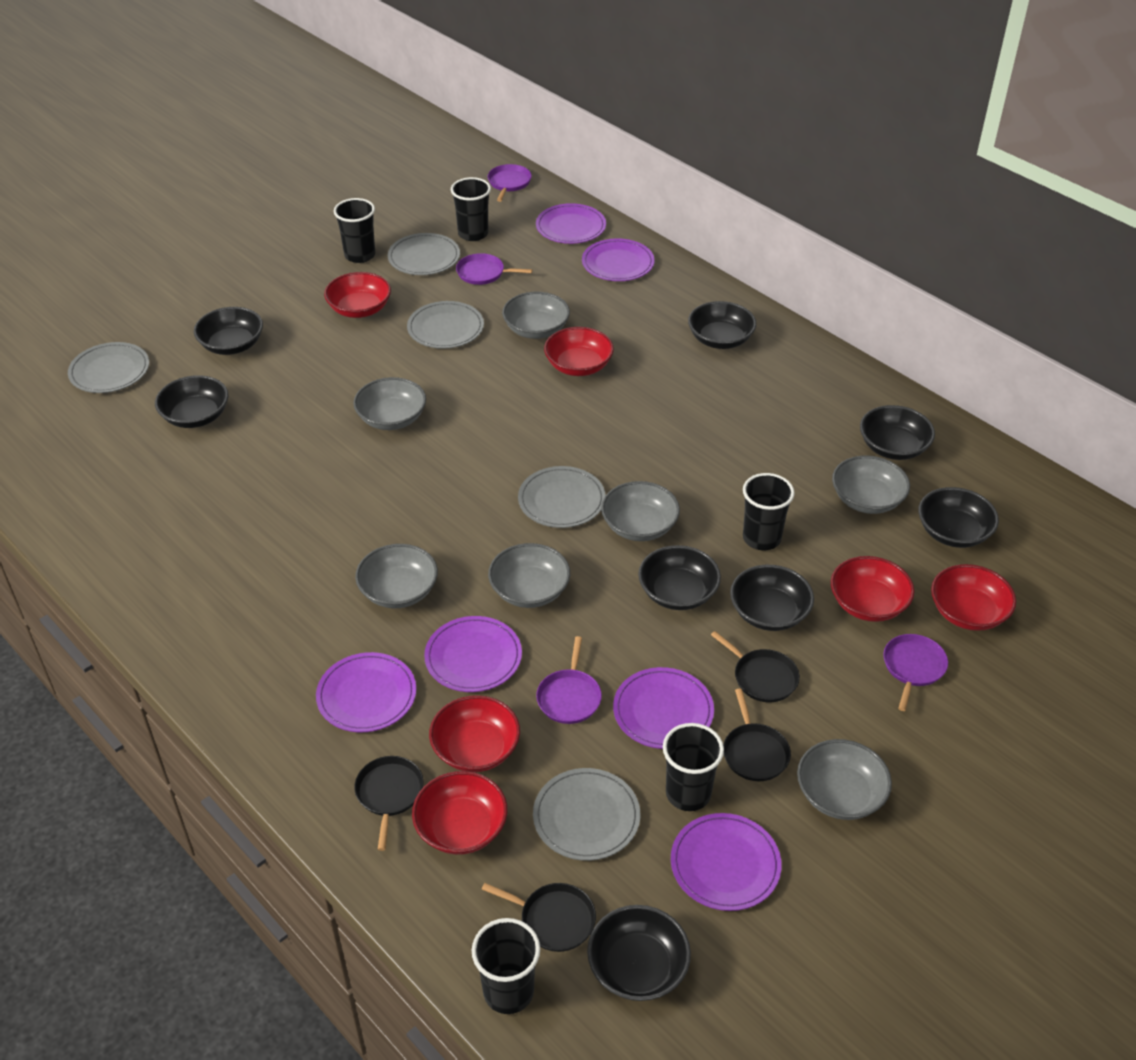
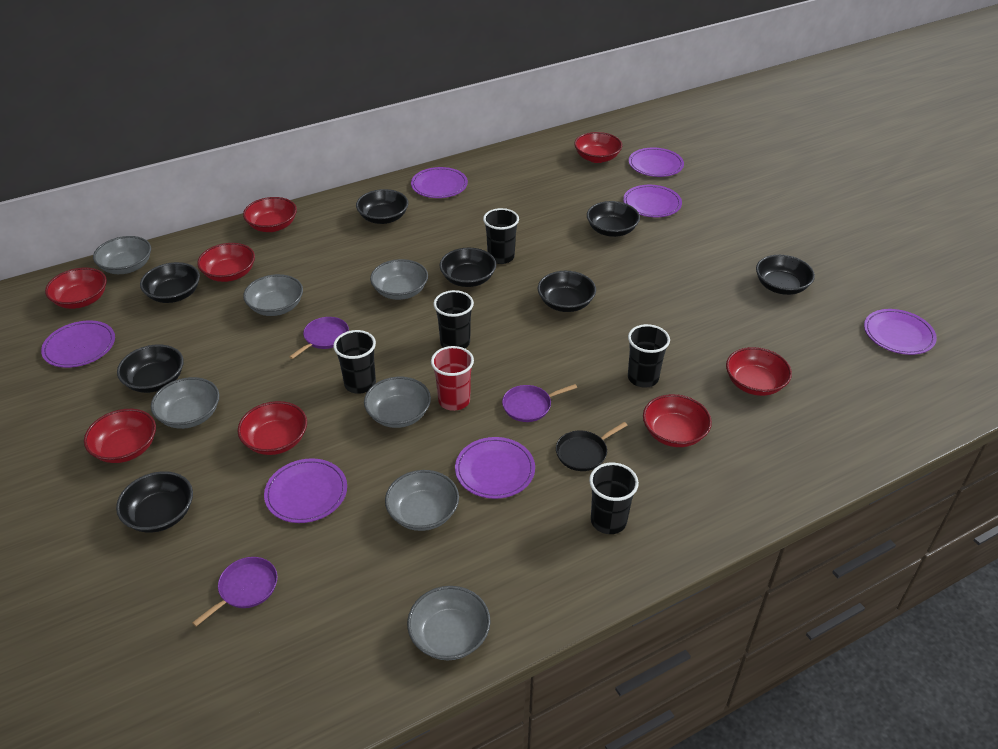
black pan: [354,756,424,851] [482,883,596,952] [711,631,800,702] [723,689,791,781] = 4 -> [556,422,628,471] = 1
grey plate: [68,342,149,393] [388,233,460,275] [407,301,484,349] [518,466,606,528] [533,768,640,861] = 5 -> none = 0
purple pan: [456,253,532,285] [488,164,532,202] [536,636,602,724] [883,634,948,711] = 4 -> [192,557,278,626] [289,317,349,359] [502,384,577,422] = 3
purple plate: [316,652,416,732] [424,616,522,692] [536,203,606,244] [582,238,655,281] [613,667,714,749] [671,813,782,911] = 6 -> [41,320,115,368] [264,458,347,523] [411,167,468,198] [455,437,535,499] [623,185,682,217] [629,148,684,177] [864,309,937,355] = 7
red bowl: [324,272,391,318] [412,771,508,855] [429,695,520,772] [544,327,614,376] [831,556,915,622] [931,564,1016,631] = 6 -> [45,268,107,309] [84,409,156,463] [197,243,255,282] [237,401,307,455] [243,197,297,232] [574,132,622,163] [643,394,712,447] [726,347,792,396] = 8
red cup: none = 0 -> [431,346,474,411] = 1

